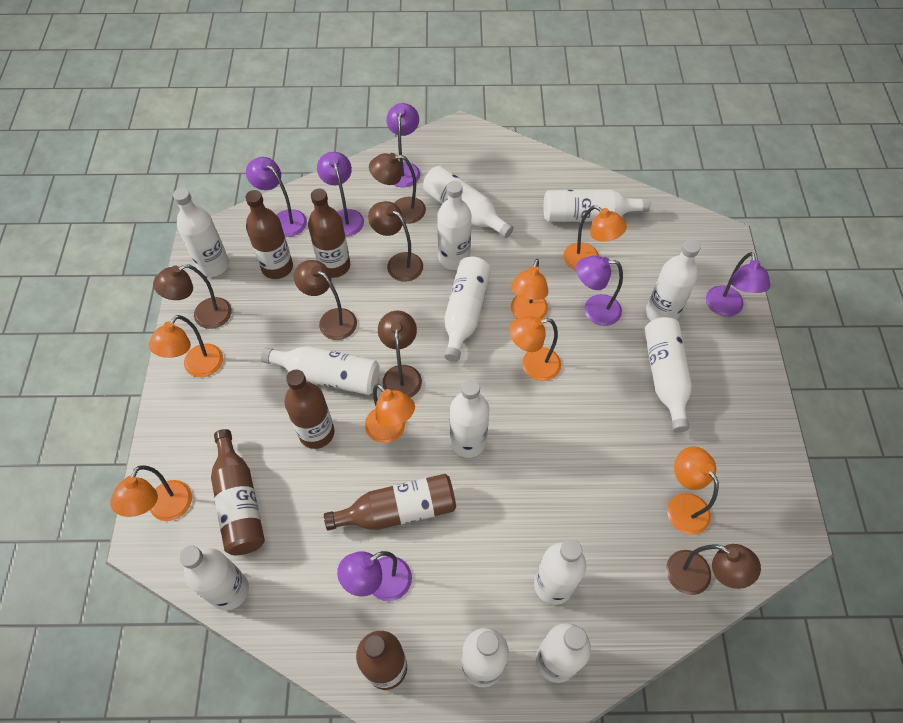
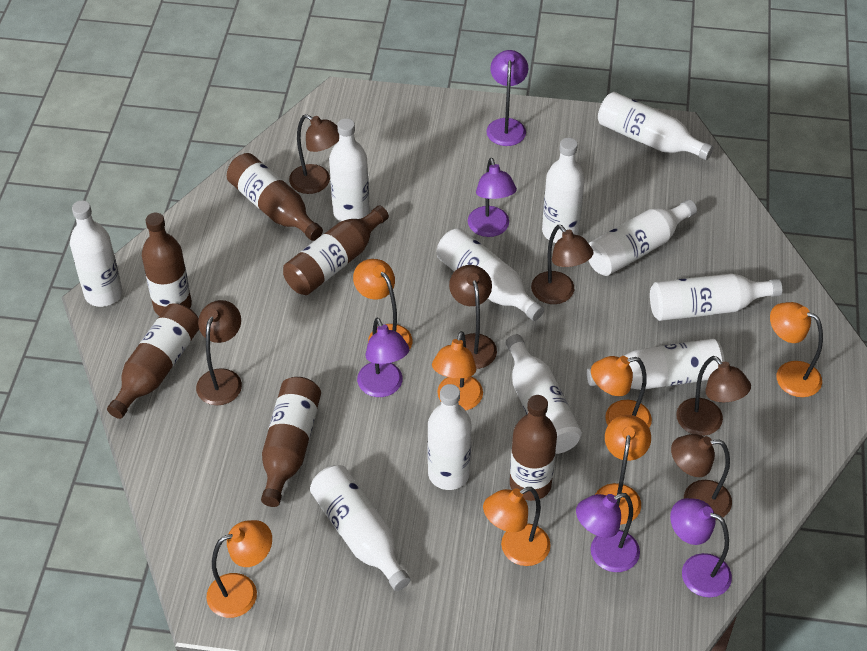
purple lamp: [246,157,307,237] [317,152,364,236] [337,551,412,601] [386,103,420,187] [576,255,623,326] [706,252,771,317] = 6 -> [357,318,409,397] [468,158,517,237] [486,50,528,146] [576,493,640,572] [670,498,732,597] = 5
white bottle: [173,188,229,277] [179,546,249,610] [261,346,380,395] [423,165,514,238] [437,181,471,270] [444,256,491,362] [450,379,489,458] [461,628,509,687] [534,539,586,605] [536,623,591,683] [544,189,650,222] [645,317,692,433] [646,239,700,321] = 13 -> [70,200,122,307] [310,465,411,591] [329,118,370,222] [427,384,471,490] [437,228,544,321] [506,334,582,454] [542,138,585,243] [587,339,725,390] [588,199,697,276] [598,92,713,160] [650,273,782,321] = 11

